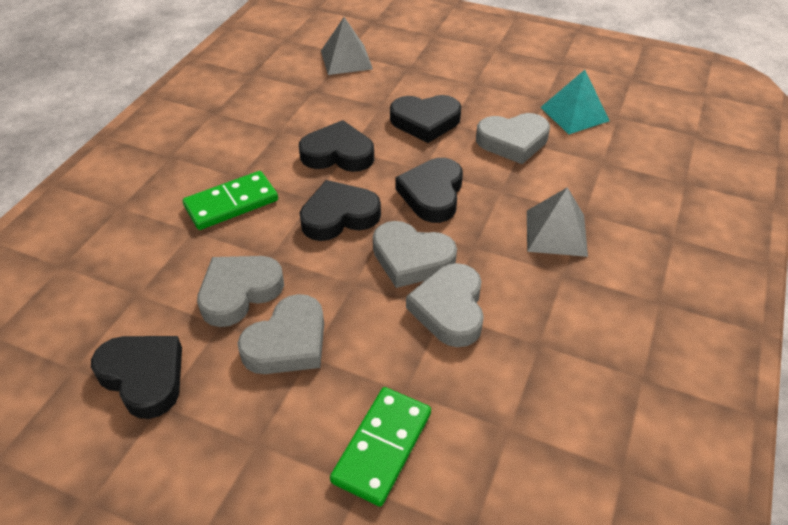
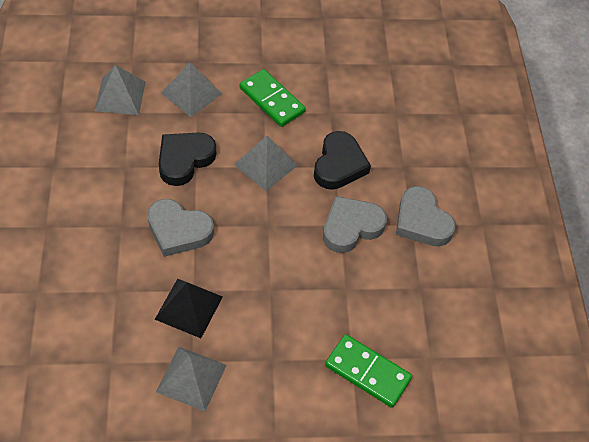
black heart: [91,336,182,419] [299,120,374,172] [300,180,381,241] [390,95,461,143] [395,158,463,223] = 5 -> [159,132,216,186] [314,131,371,190] = 2
black pyramid: none = 0 -> [155,279,223,338] = 1
grey heart: [197,256,284,327] [238,294,324,374] [373,221,457,288] [406,263,484,347] [476,113,550,164] = 5 -> [147,199,214,257] [323,196,387,253] [396,186,456,246] = 3
grey pyramid: [321,17,373,75] [527,187,588,257] = 2 -> [95,65,146,115] [156,347,227,411] [161,63,222,117] [233,135,298,191] = 4
turquoise pyramid: [540,70,610,134] = 1 -> none = 0

